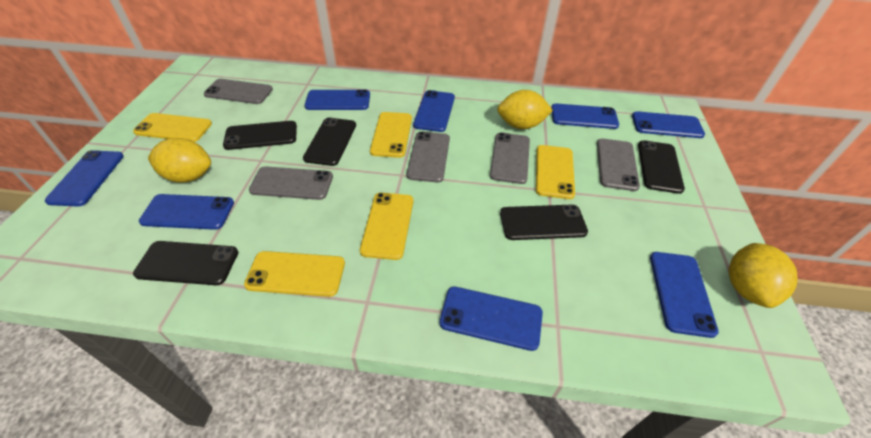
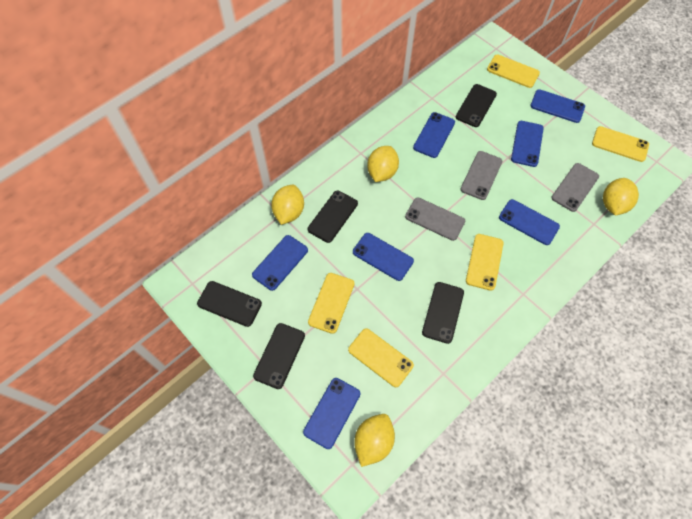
blue phone: [45,150,124,207] [139,194,234,230] [305,89,370,110] [413,90,455,132] [440,286,543,351] [551,103,619,129] [632,111,705,138] [650,252,719,338] = 8 -> [252,235,308,291] [303,378,360,449] [353,233,414,281] [413,112,455,158] [499,199,560,245] [511,121,544,167] [530,89,585,123] = 7
grey phone: [204,79,273,104] [249,166,333,200] [407,131,450,183] [490,132,530,184] [597,139,640,191] = 5 -> [405,198,465,241] [460,151,502,200] [551,163,599,212] = 3
yellow lemon: [148,138,211,183] [497,90,553,129] [729,243,798,308] = 3 -> [271,185,304,225] [354,414,395,467] [367,146,399,182] [603,178,639,215] = 4

